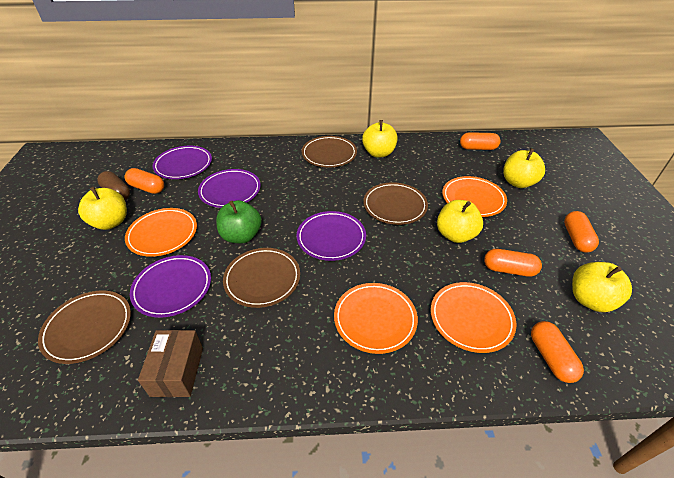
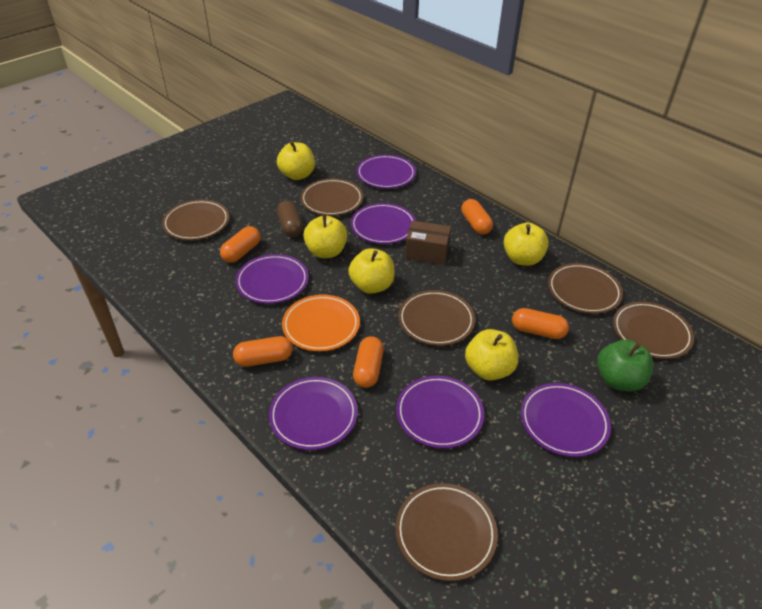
brown plate: [38,291,131,364] [223,248,300,308] [302,136,357,167] [363,182,428,225] = 4 -> [162,200,229,240] [300,178,363,216] [395,483,498,581] [398,290,475,346] [548,263,623,314] [613,301,694,359] = 6
orange plate: [125,208,197,257] [334,283,418,354] [431,282,516,353] [442,176,507,217] = 4 -> [282,295,360,351] = 1
purple plate: [130,255,211,318] [153,146,212,179] [198,169,261,208] [297,211,366,261] = 4 -> [235,254,309,304] [269,377,358,450] [351,203,416,244] [356,155,416,188] [396,376,484,448] [521,383,611,457] = 6

